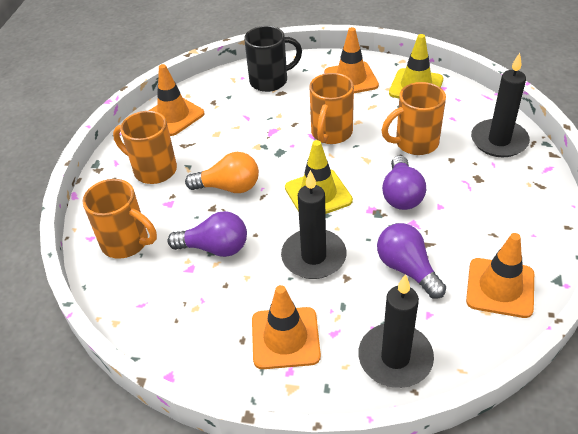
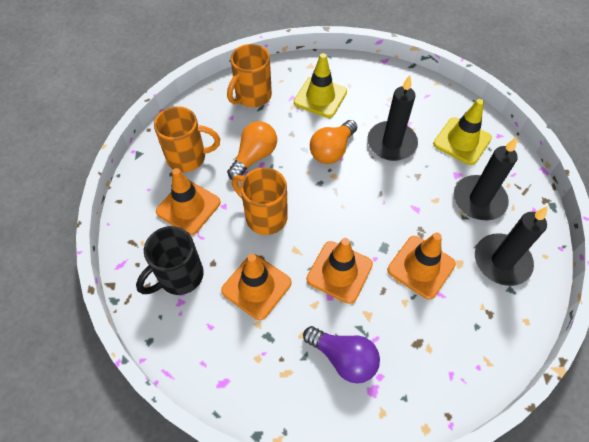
orange light bulb: [185,152,259,193] = 1 -> [227,121,277,180] [310,120,357,164] = 2
orange mug: [83,179,157,259] [113,111,177,184] [309,73,354,144] [381,82,446,155] = 4 -> [154,106,220,172] [227,44,272,107] [232,167,288,235] = 3
purple light bulb: [168,211,247,257] [377,223,446,299] [382,155,426,210] = 3 -> [303,326,380,384] = 1

